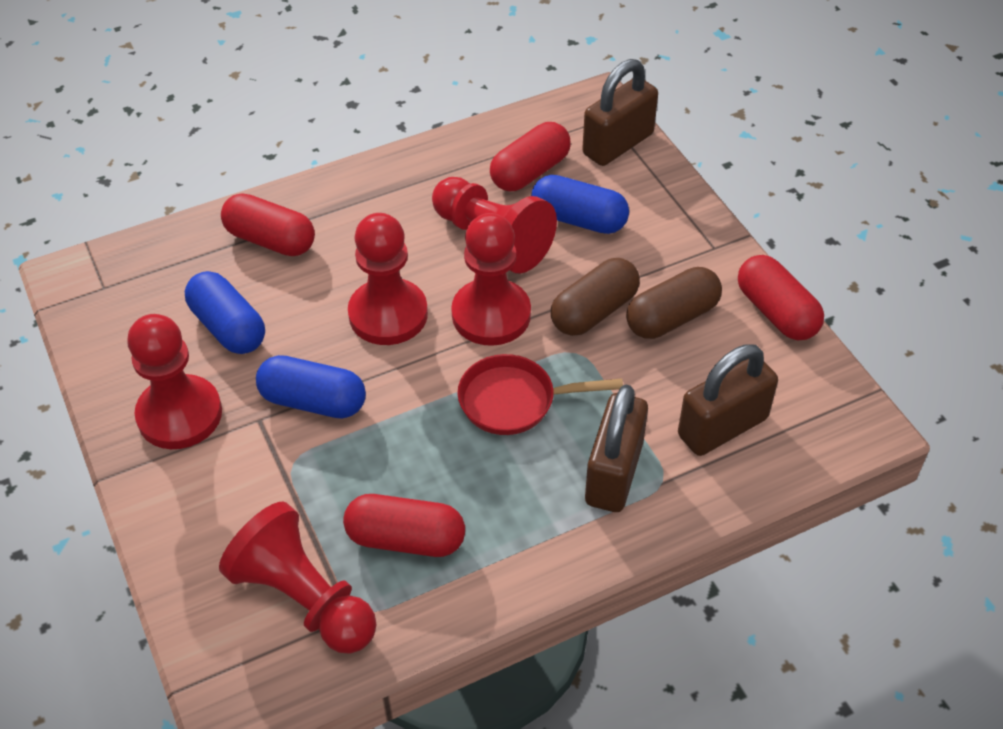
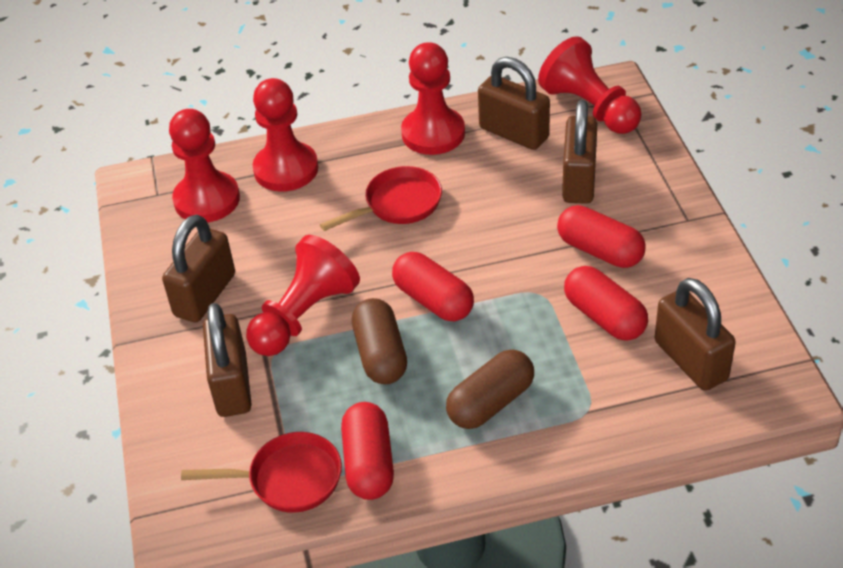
blue capsule: [185,271,265,354] [256,355,366,419] [531,175,629,234] = 3 -> none = 0
brown padlock: [582,59,658,166] [585,385,648,512] [678,344,778,456] = 3 -> [162,215,235,322] [203,303,252,417] [478,57,550,150] [562,100,597,204] [655,278,736,391] = 5
red pan: [457,354,623,435] = 1 -> [181,432,342,513] [320,166,442,231] = 2

